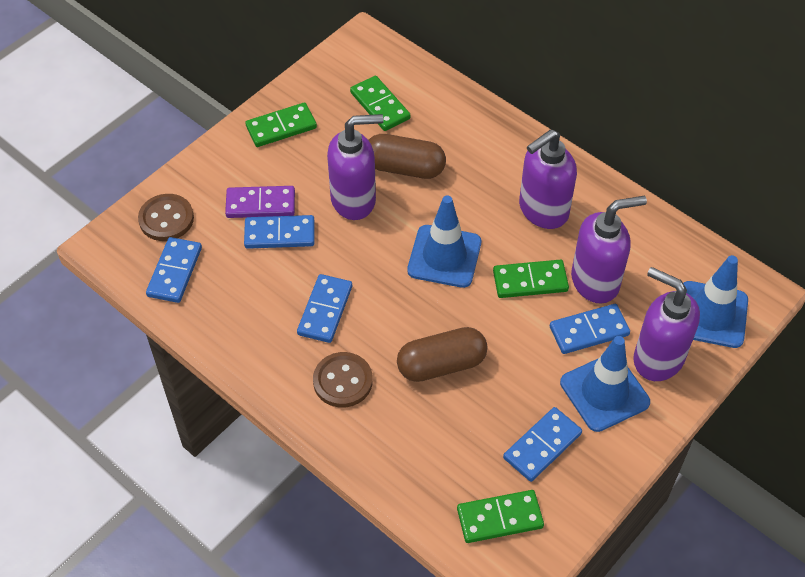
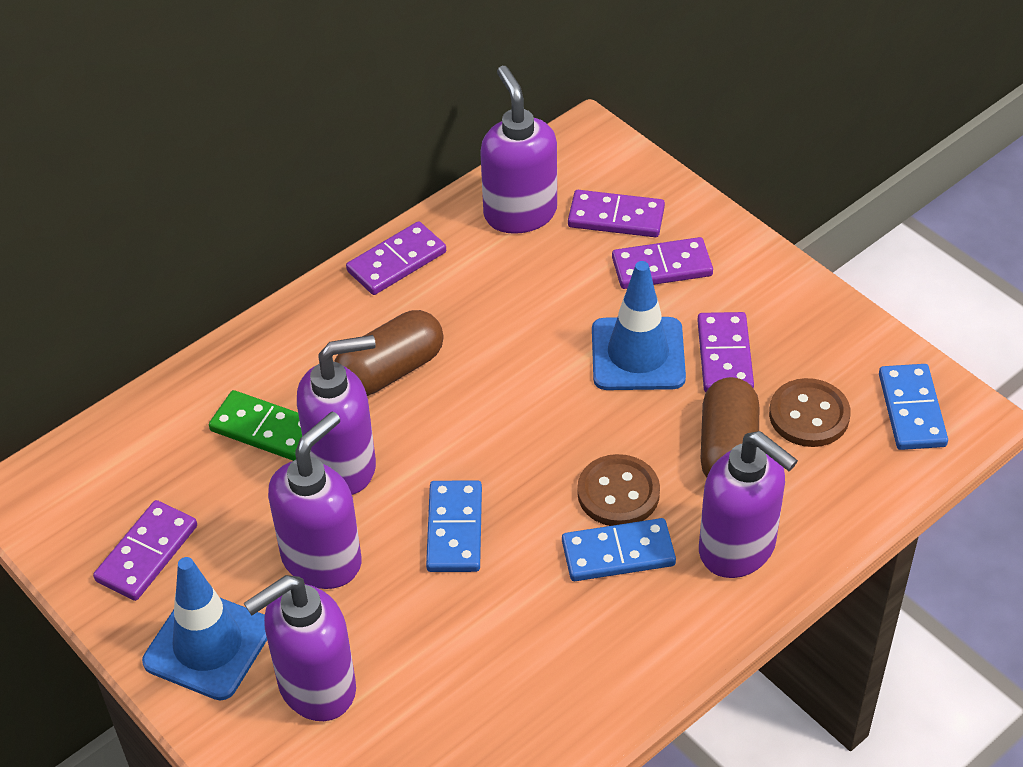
blue domino: [146,237,202,303] [244,215,314,249] [297,274,352,343] [503,407,582,482] [550,304,630,354] = 5 -> [426,480,482,572] [562,518,676,581] [879,364,948,450] = 3
blue traffic cone: [407,195,481,288] [560,336,650,432] [683,255,748,348] = 3 -> [142,557,267,700] [592,261,686,390] = 2
green domino: [245,102,317,147] [350,76,411,131] [457,490,544,543] [493,260,569,298] = 4 -> [209,390,302,461] = 1
purple domino: [225,186,295,218] = 1 -> [93,500,197,601] [346,221,446,295] [568,190,665,237] [612,237,713,289] [697,312,754,392] = 5
purple soap dispenser: [327,114,383,220] [519,129,577,229] [571,196,647,304] [633,267,700,381] = 4 -> [244,575,356,721] [268,412,361,589] [297,335,376,495] [480,66,557,234] [699,431,798,578] = 5

